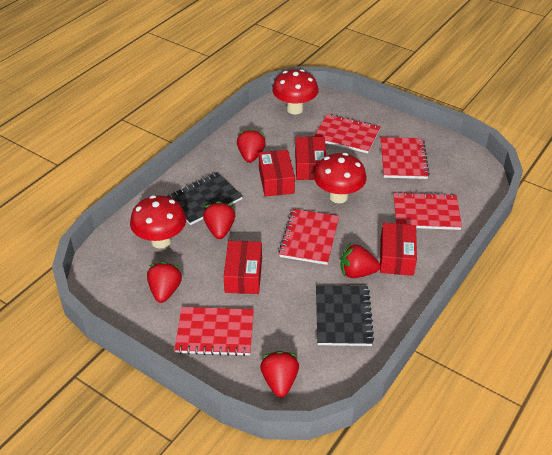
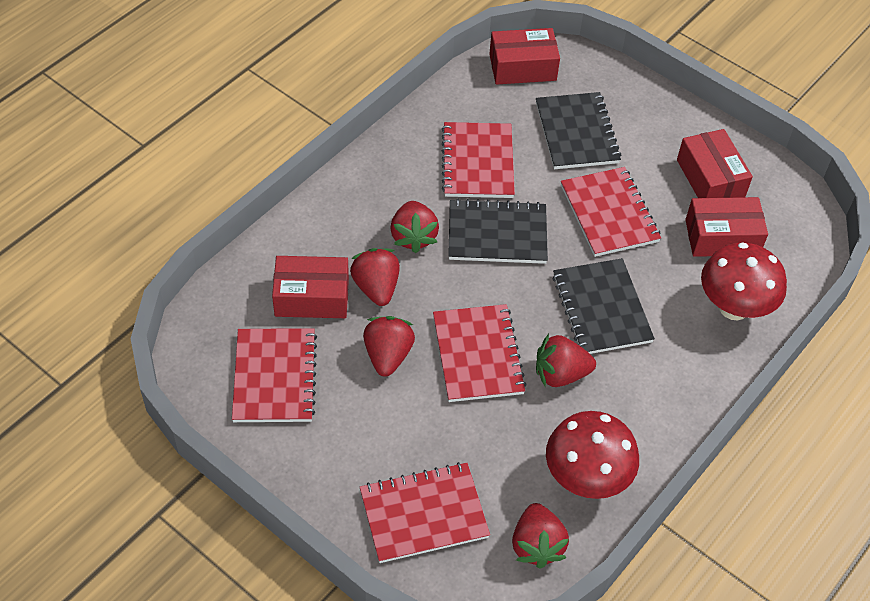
black notebook: [167,172,243,225] [316,285,374,346] = 2 -> [448,199,548,264] [536,92,621,169] [553,258,655,354] = 3
red mushroom: [130,195,186,249] [272,69,318,114] [314,153,367,203] = 3 -> [546,411,639,499] [701,242,787,320] = 2

